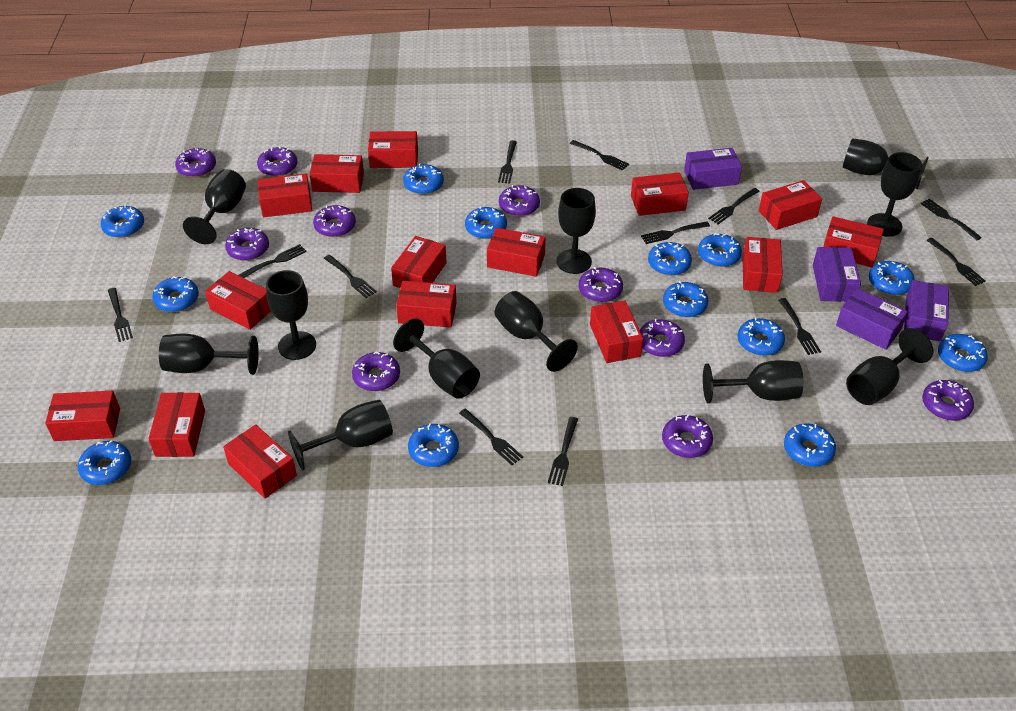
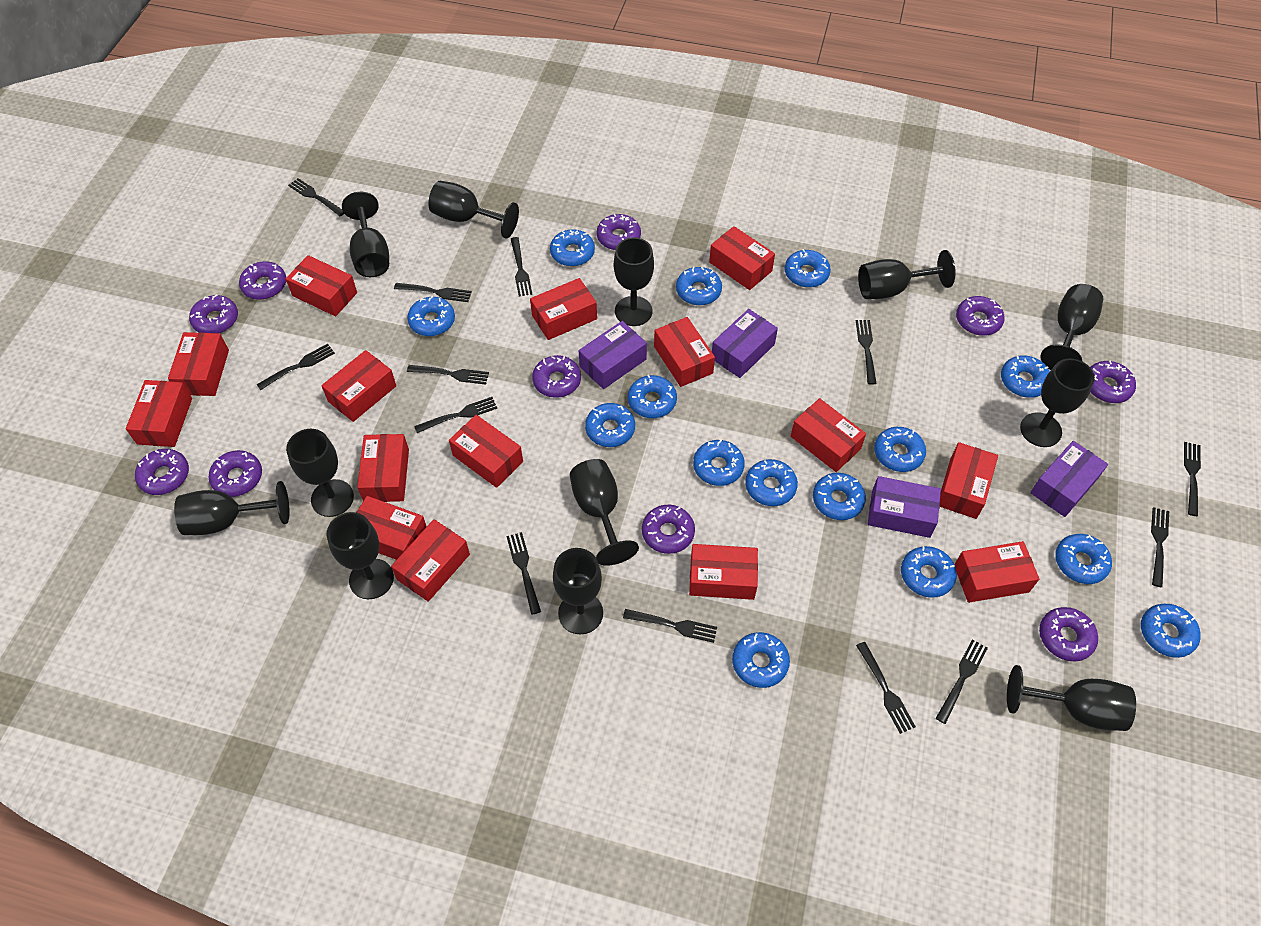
black fork: [108,288,133,342] [239,244,307,278] [324,255,377,298] [459,409,523,465] [498,140,517,184] [548,417,578,486] [570,140,629,171] [641,221,710,244] [708,188,760,224] [779,298,821,355] [921,199,982,240] [926,238,986,286] = 12 -> [256,344,335,390] [288,178,344,216] [394,283,472,302] [407,365,489,385] [414,397,497,433] [506,532,541,615] [511,237,532,296] [623,609,717,643] [856,320,877,385] [856,642,916,734] [936,639,988,724] [1151,507,1169,587] [1184,442,1201,516] = 13
black goblet: [159,334,259,375] [183,169,246,244] [266,270,316,360] [288,400,393,470] [393,318,480,399] [495,291,578,372] [557,188,596,274] [703,360,803,403] [843,138,929,189] [846,328,933,405] [867,152,922,237] = 11 -> [174,481,289,535] [286,429,354,517] [327,512,394,599] [342,192,389,277] [428,181,519,239] [553,548,603,634] [570,459,639,566] [614,237,654,326] [858,250,956,299] [1007,665,1136,731] [1020,358,1095,447] [1040,284,1103,370] = 12
blue donut: [78,440,131,485] [101,205,144,238] [152,276,199,312] [403,163,444,195] [408,423,459,467] [465,206,507,239] [648,242,692,276] [663,281,708,317] [698,233,742,267] [738,317,785,356] [784,423,836,467] [869,261,915,295] [938,334,988,372] = 13 -> [407,296,455,336] [550,229,595,266] [585,403,635,447] [628,375,677,418] [676,266,722,305] [693,440,745,486] [732,632,790,688] [745,459,798,506] [785,249,831,288] [813,473,866,520] [874,427,926,472] [901,546,957,598] [1001,355,1050,398] [1055,534,1112,584] [1141,604,1201,658] = 15

